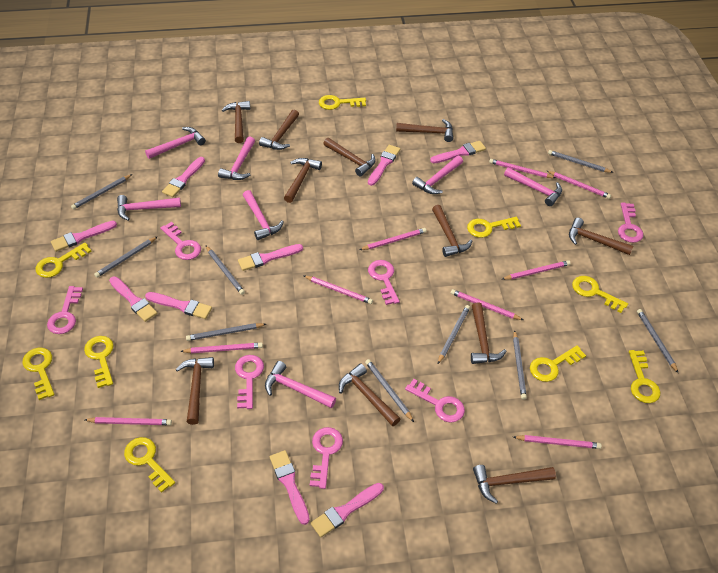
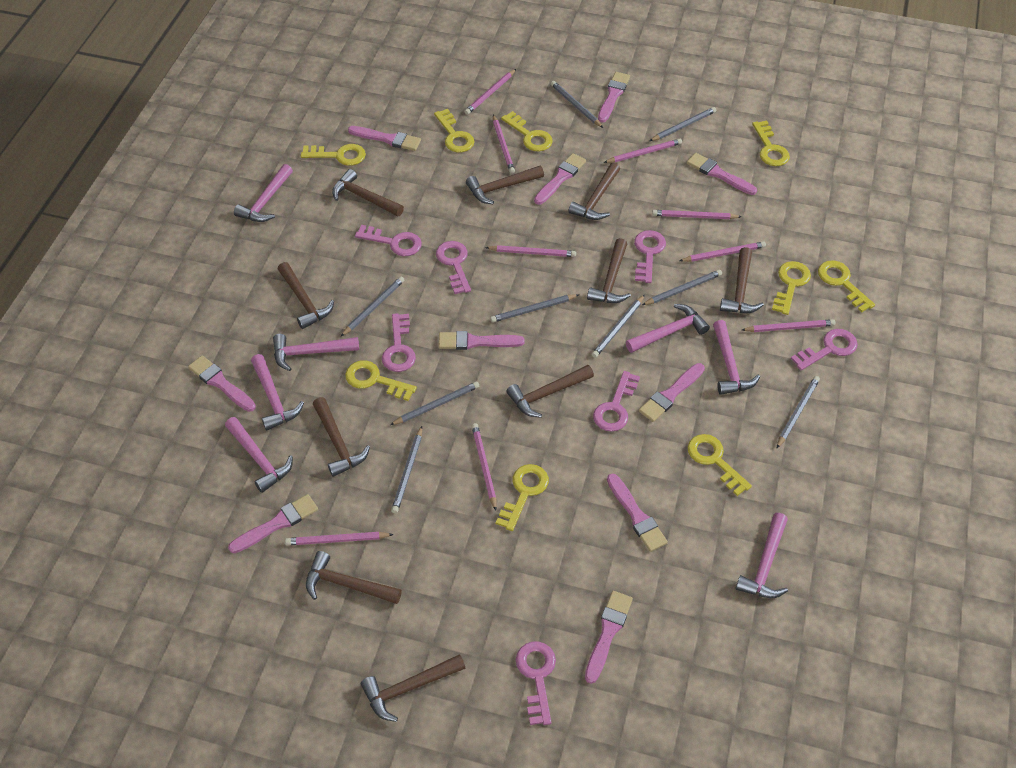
brown hammer: [176,357,214,425] [222,101,250,143] [259,110,299,150] [284,158,322,203] [323,138,376,176] [339,364,401,426] [396,119,453,142] [432,205,472,257] [471,303,506,364] [473,465,556,504] [569,218,633,255] = 11 -> [278,262,334,329] [306,551,402,604] [313,397,370,477] [332,169,404,216] [361,654,465,722] [466,166,544,204] [506,365,594,418] [568,163,620,220] [587,238,631,303] [720,247,764,313] = 10
pink brush: [51,221,117,252] [109,276,157,322] [145,292,212,319] [162,157,205,197] [238,244,303,271] [270,450,310,525] [311,483,384,537] [368,145,400,186] [430,141,486,163] = 9 -> [188,355,256,412] [228,494,318,553] [348,126,421,151] [438,331,524,350] [534,153,586,205] [585,591,633,684] [598,72,630,123] [607,474,668,552] [639,363,705,422] [687,153,757,195] = 10

